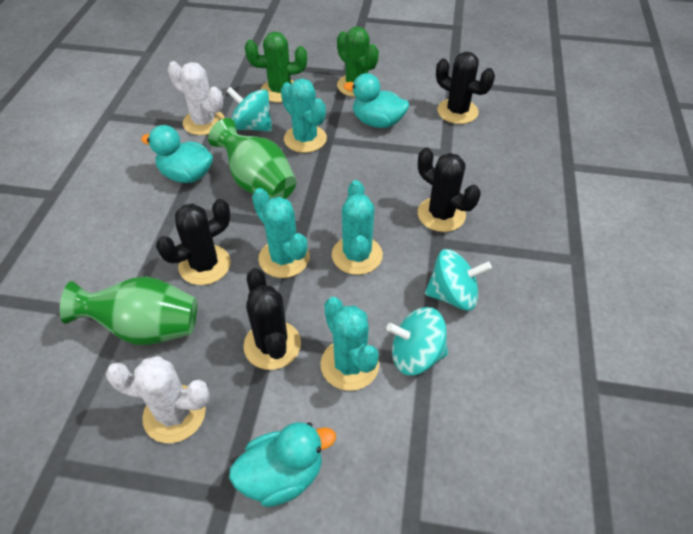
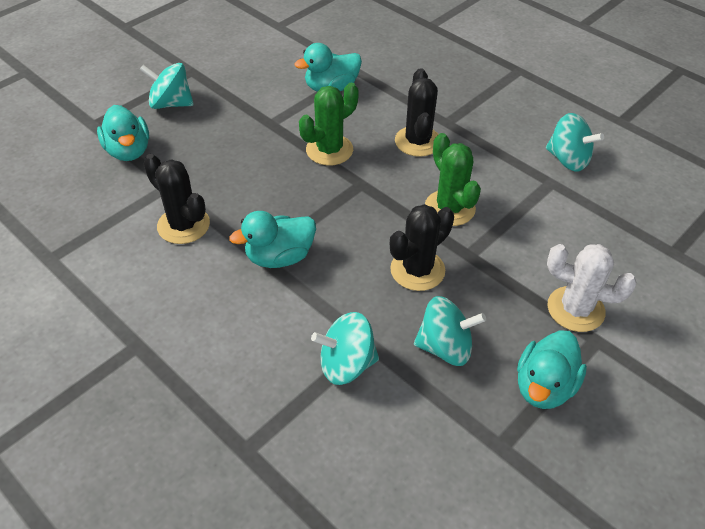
black cactus: [156,199,231,285] [243,268,301,370] [418,148,481,232] [436,52,495,124] = 4 -> [143,154,210,244] [390,204,454,291] [395,68,439,157] = 3
green vase: [60,276,197,345] [208,118,296,199] = 2 -> none = 0
turquoise cactus: [252,188,310,278] [281,78,327,153] [321,297,379,391] [332,180,383,275] = 4 -> none = 0
turquoise duck: [141,125,213,183] [229,422,336,507] [344,73,409,128] = 3 -> [97,105,149,161] [229,211,316,268] [294,43,362,92] [517,330,587,409] = 4
turquoise spinning top: [226,87,272,132] [386,307,448,375] [425,249,492,311] = 3 -> [139,63,194,109] [311,312,379,385] [414,296,486,366] [546,113,604,171] = 4
white cactus: [106,356,210,443] [168,61,225,135] = 2 -> [547,244,636,332] = 1

